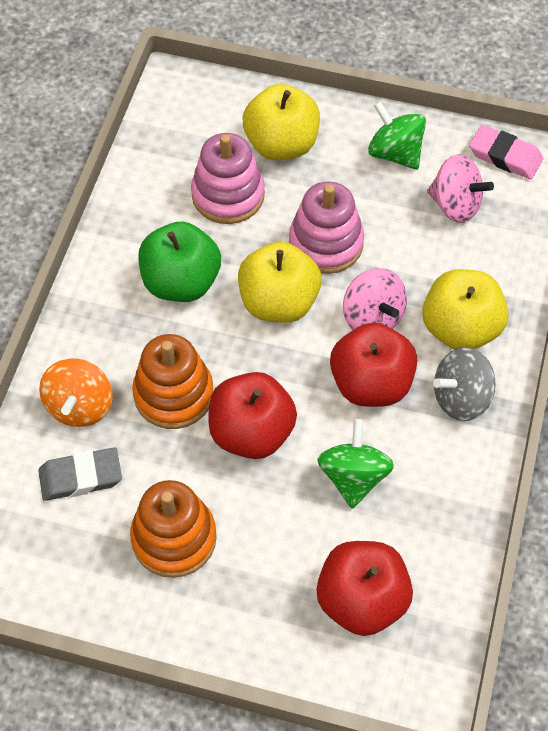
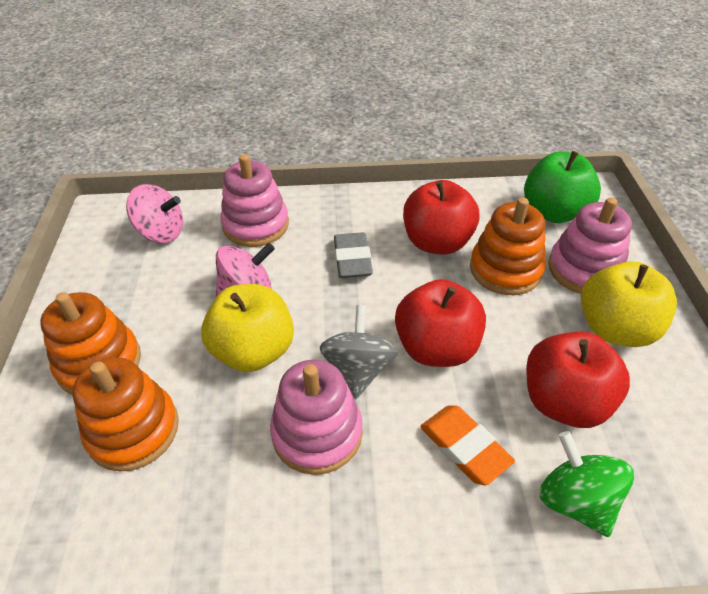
green spinning top: [317,419,394,509] [368,101,426,170] = 2 -> [540,431,634,537] = 1
orange eraser: none = 0 -> [420,405,515,486] = 1
orange spinning top: [39,359,113,427] = 1 -> none = 0
orange stacking toy: [130,480,217,578] [132,334,214,429] = 2 -> [40,292,141,394] [72,357,179,472] [470,198,546,295] = 3
pink eraser: [469,125,543,179] = 1 -> none = 0
pink stacking toy: [191,133,265,224] [289,181,364,274] = 2 -> [220,154,289,247] [270,360,363,475] [548,197,632,294] = 3
yellow apple: [238,242,322,323] [243,84,320,160] [422,269,508,350] = 3 -> [201,284,294,372] [581,261,677,347] = 2

